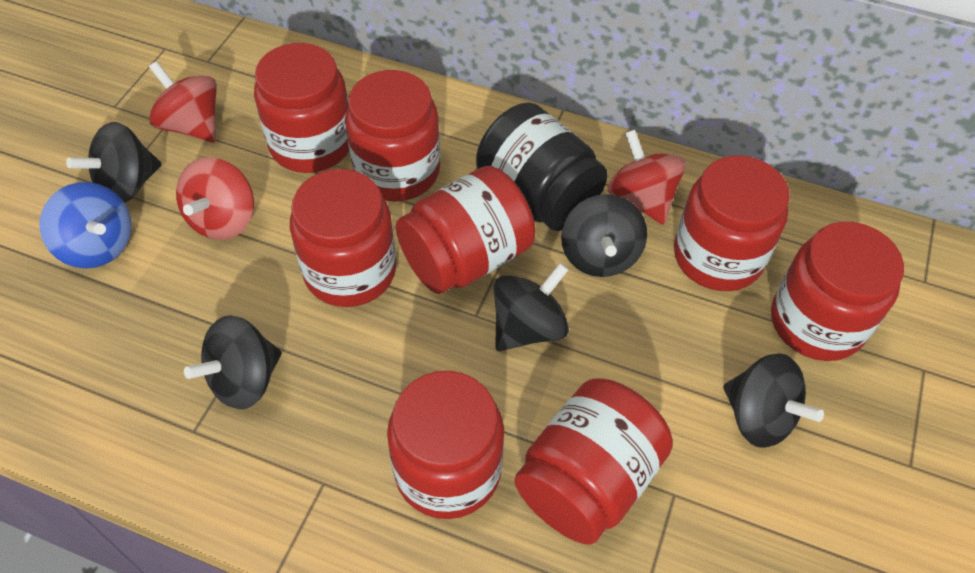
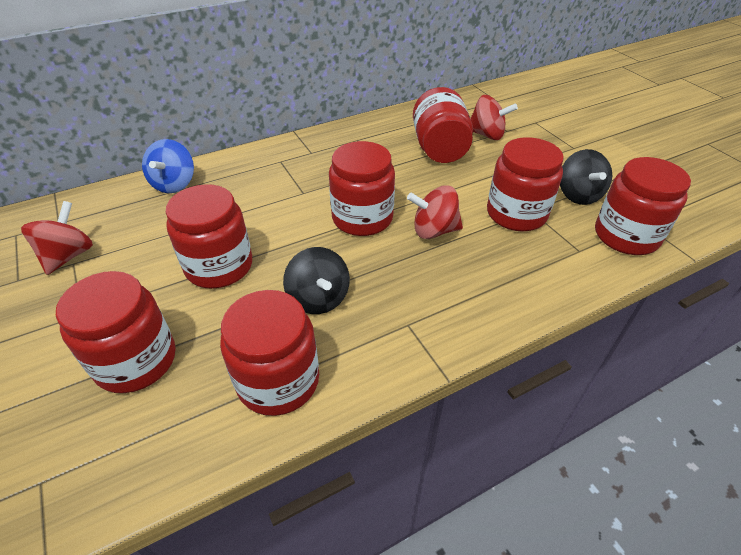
black jar: [476,102,607,231] = 1 -> none = 0
black spinning top: [66,122,162,203] [184,315,282,409] [494,263,569,351] [561,194,647,277] [723,353,824,448] = 5 -> [283,247,350,314] [560,149,612,205] = 2
red jar: [254,43,349,173] [290,169,396,307] [345,70,440,202] [387,371,504,519] [396,166,536,294] [515,379,673,545] [674,155,790,291] [771,222,904,361] = 8 -> [56,271,175,393] [165,184,252,289] [220,290,319,416] [329,141,395,236] [413,87,473,163] [487,137,564,231] [595,157,691,255] = 7

